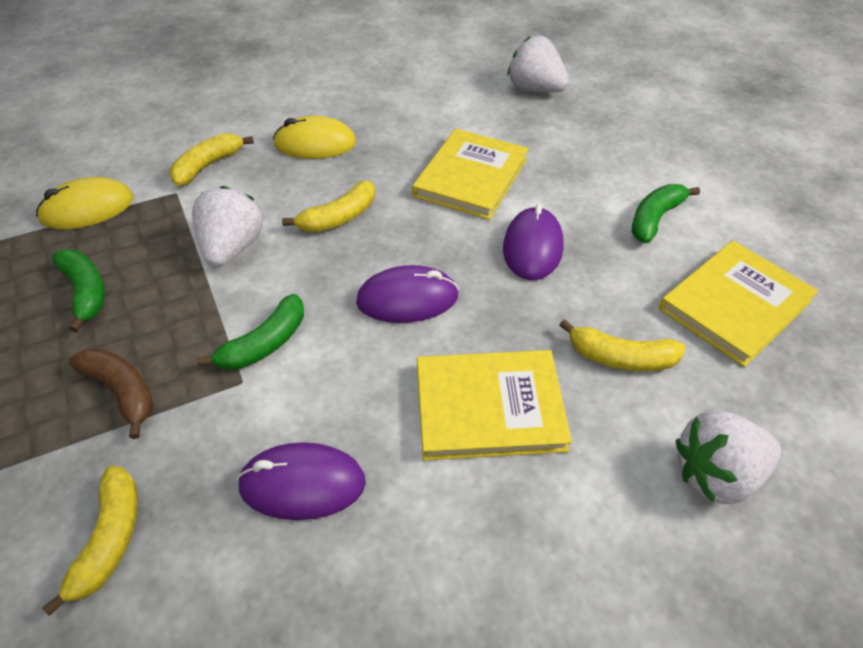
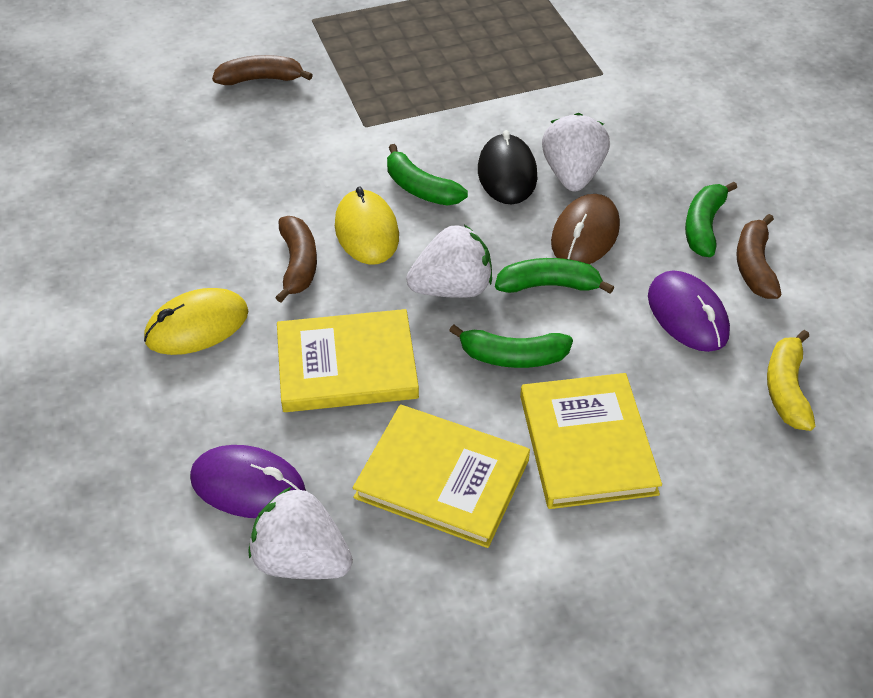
black mouse: none = 0 -> [478,130,537,205] = 1
brown banana: [69,348,154,439] = 1 -> [212,55,313,85] [275,216,317,303] [736,214,782,299] = 3
brown mouse: none = 0 -> [551,194,620,264] = 1
green banana: [52,249,105,332] [197,294,304,370] [632,184,700,243] = 3 -> [387,144,468,206] [449,325,573,368] [495,258,614,294] [685,181,737,257] = 4
purple mouse: [237,442,366,520] [356,265,459,323] [503,204,564,280] = 3 -> [190,445,306,518] [648,270,730,352] = 2
yellow banana: [42,466,138,616] [170,133,254,186] [282,181,375,233] [559,319,685,371] = 4 -> [767,330,815,431] = 1

